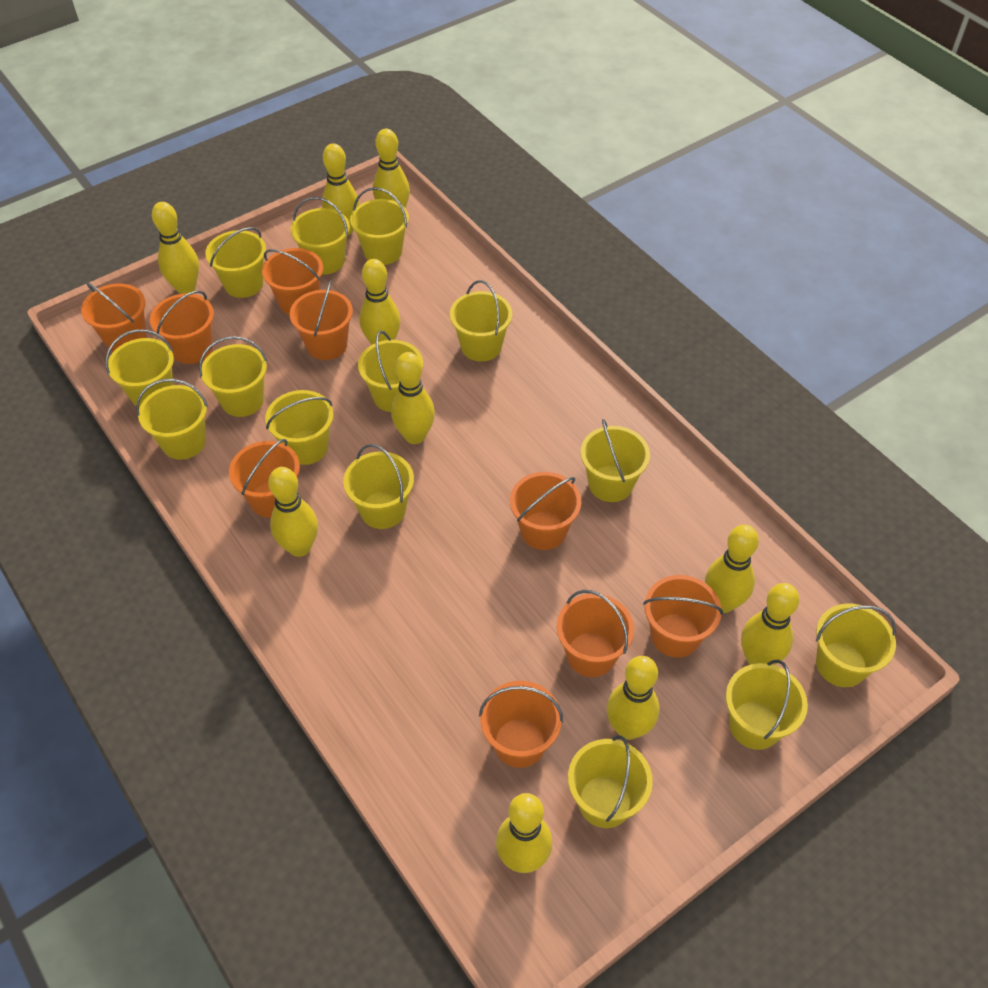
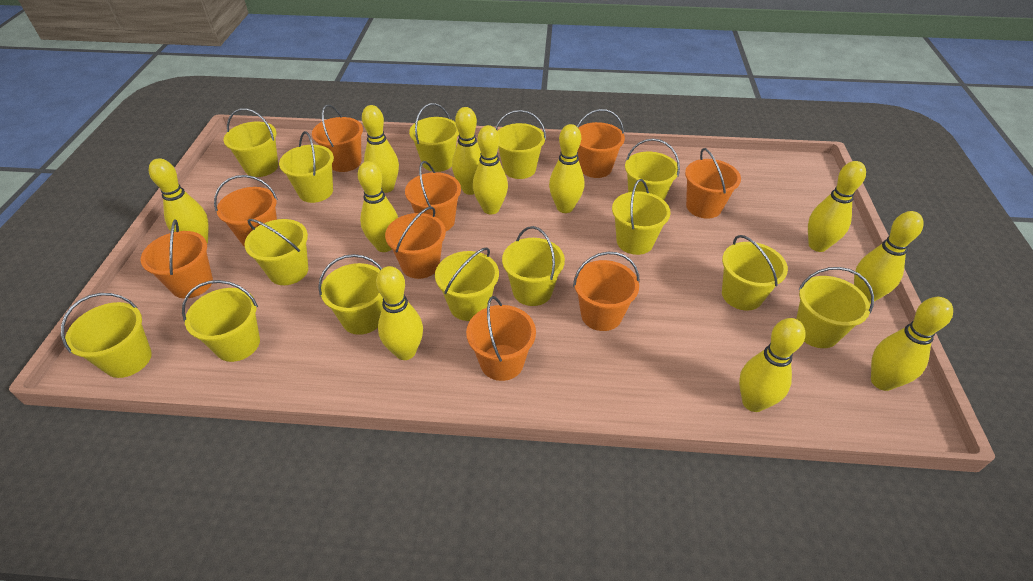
yellow bowling pin: [152,202,199,294] [268,467,318,557] [322,143,360,235] [359,259,400,345] [373,129,410,208] [391,352,435,444] [496,793,552,873] [607,656,660,740] [705,525,759,613] [741,583,799,665] = 10 -> [149,158,208,244] [358,161,398,252] [362,105,399,193] [376,266,423,360] [452,107,481,195] [473,125,508,214] [549,124,584,213] [739,318,805,412] [808,161,866,252] [854,211,924,304] [871,297,953,391] = 11

